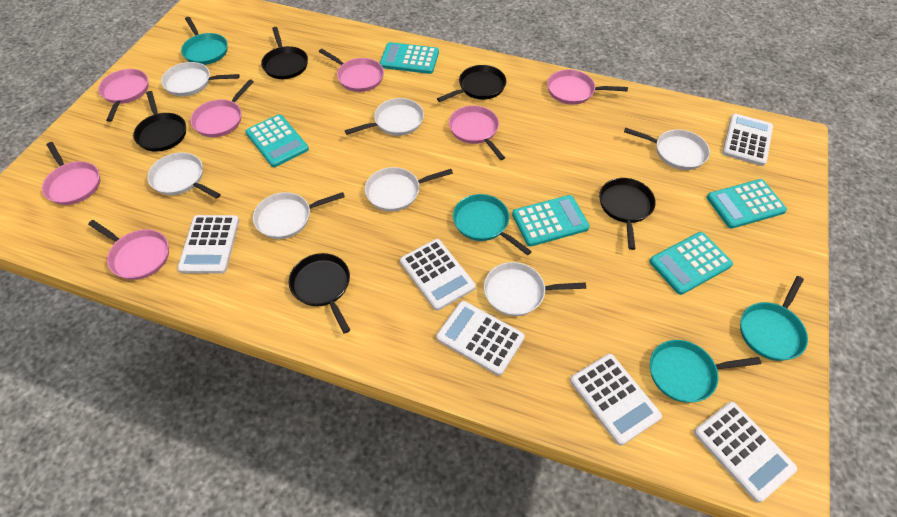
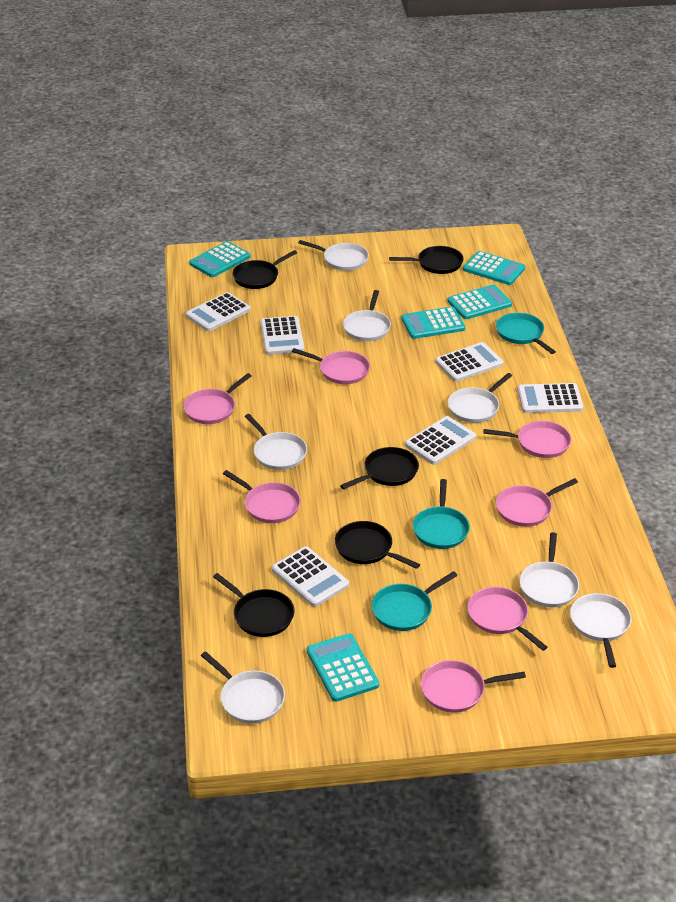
turquoise pan: [181,17,228,65] [453,194,532,255] [650,340,761,403] [740,276,808,361] = 4 -> [371,571,458,631] [413,479,470,549] [496,313,556,354] = 3

